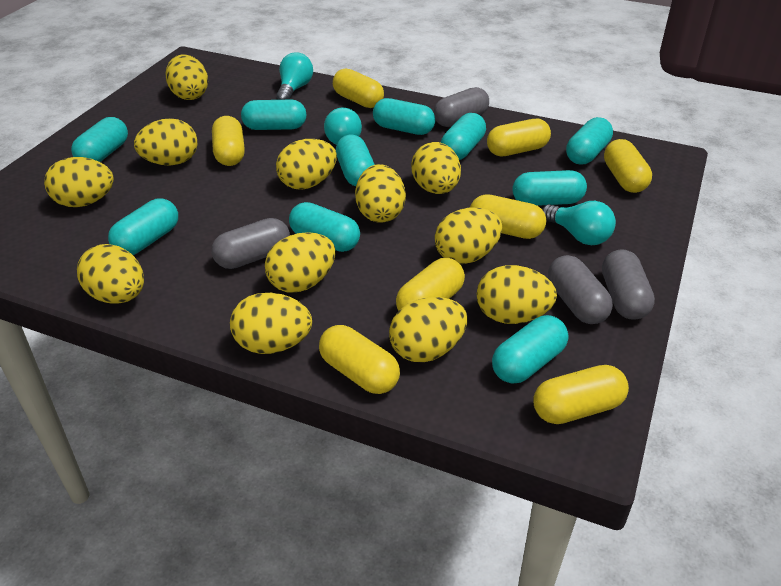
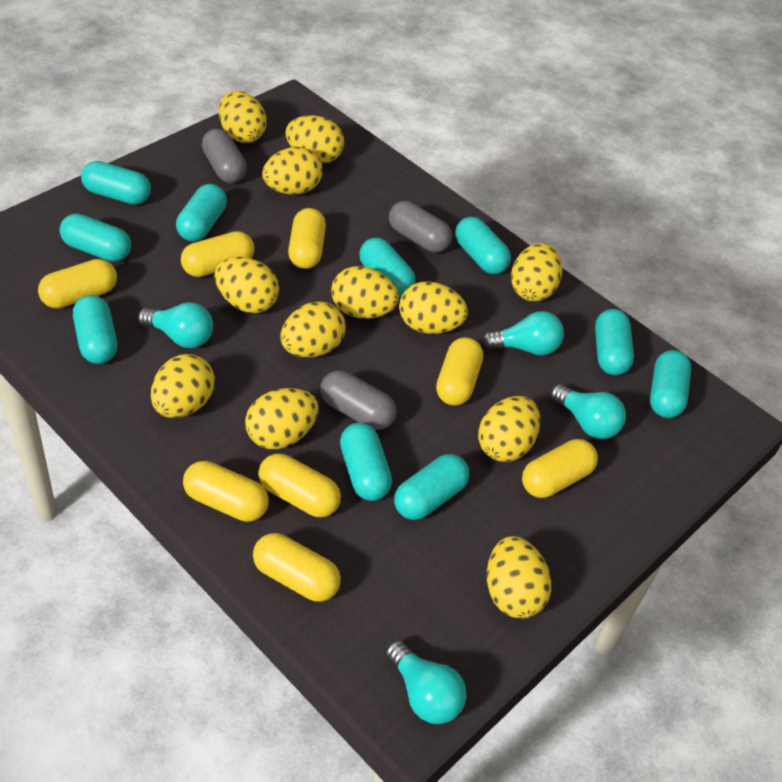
grey capsule: [211,218,290,269] [434,87,489,127] [548,255,613,324] [602,249,655,320] = 4 -> [202,129,247,183] [320,370,397,430] [389,201,452,253] = 3
turquoise light bulb: [277,52,313,100] [324,108,362,145] [542,201,616,245] = 3 -> [138,302,213,348] [385,640,467,724] [482,311,564,356] [550,384,626,439] = 4

